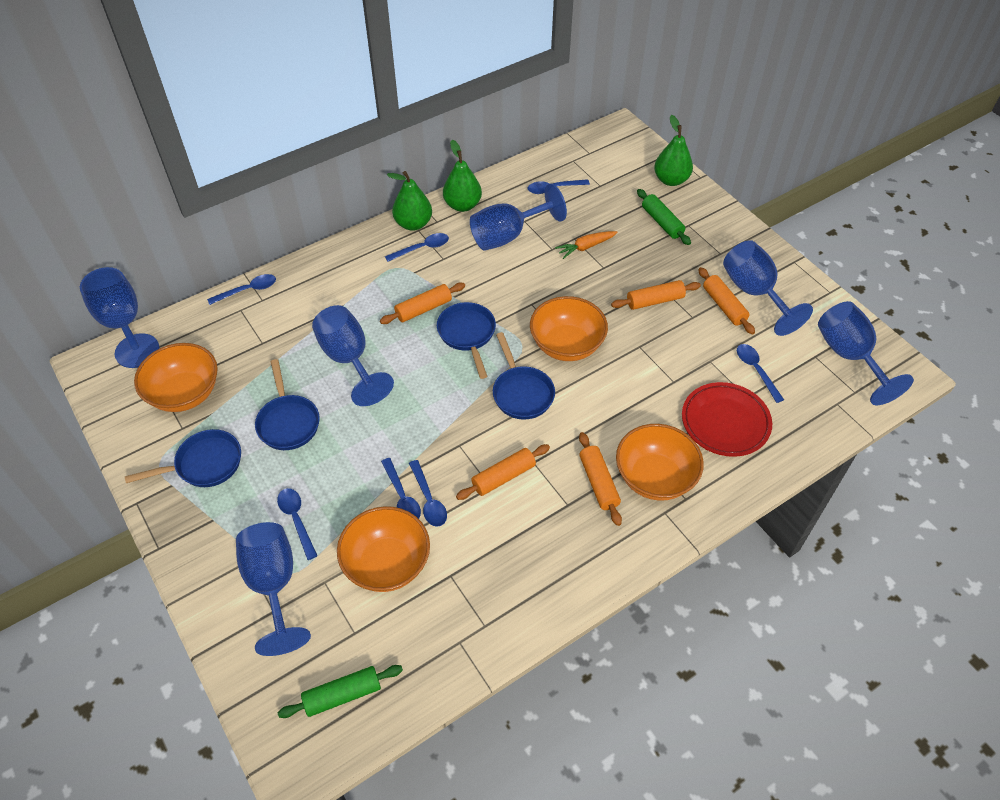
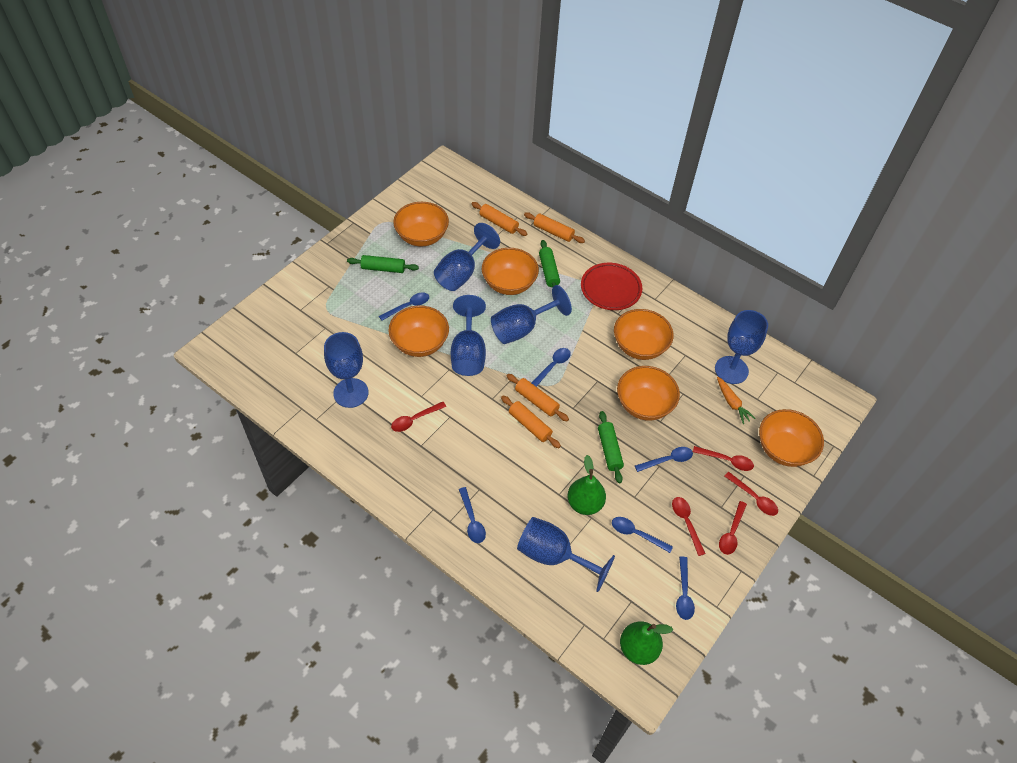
blue pan: [125,429,241,487] [255,359,320,450] [437,302,496,379] [493,332,555,420] = 4 -> none = 0
blue spoon: [207,274,276,305] [277,488,317,560] [381,458,421,519] [385,233,449,262] [409,460,447,527] [528,179,590,194] [737,344,784,403] = 7 -> [379,293,429,321] [459,487,486,543] [531,348,571,387] [612,517,673,553] [635,447,693,472] [676,556,695,620] = 6
green pear: [387,171,432,231] [443,140,482,212] [654,115,693,186] = 3 -> [567,455,606,515] [620,621,673,665] = 2
green rolling pin: [278,665,403,718] [637,189,691,245] = 2 -> [347,255,419,273] [539,240,560,288] [598,411,624,483] = 3
orange bowl: [134,343,218,412] [337,506,430,592] [530,296,608,361] [616,424,704,501] = 4 -> [388,306,449,357] [393,202,449,247] [482,248,539,295] [614,309,674,360] [617,366,680,421] [759,409,824,467] = 6
orange rolling pin: [380,283,465,324] [456,444,550,500] [579,432,622,526] [611,280,701,310] [698,267,755,334] = 5 -> [471,202,527,236] [501,396,561,448] [507,374,569,421] [524,212,585,243] = 4
red spoon: none = 0 -> [391,402,446,432] [672,497,705,556] [693,446,754,471] [719,501,747,555] [725,472,778,516] = 5

